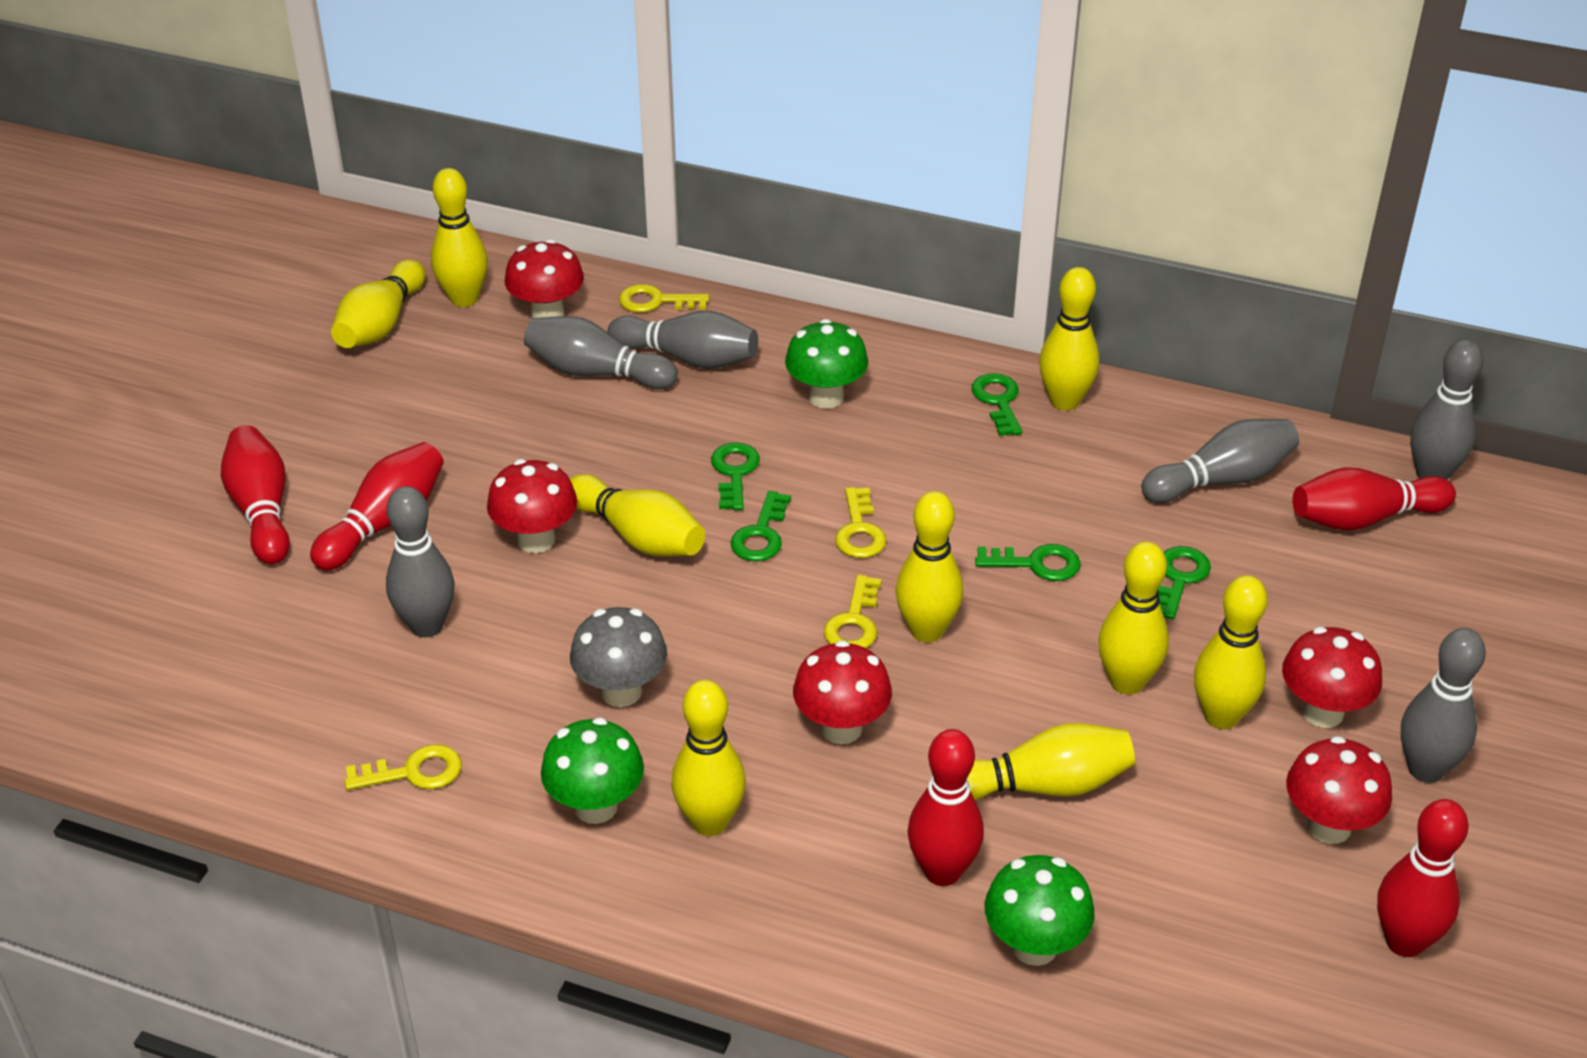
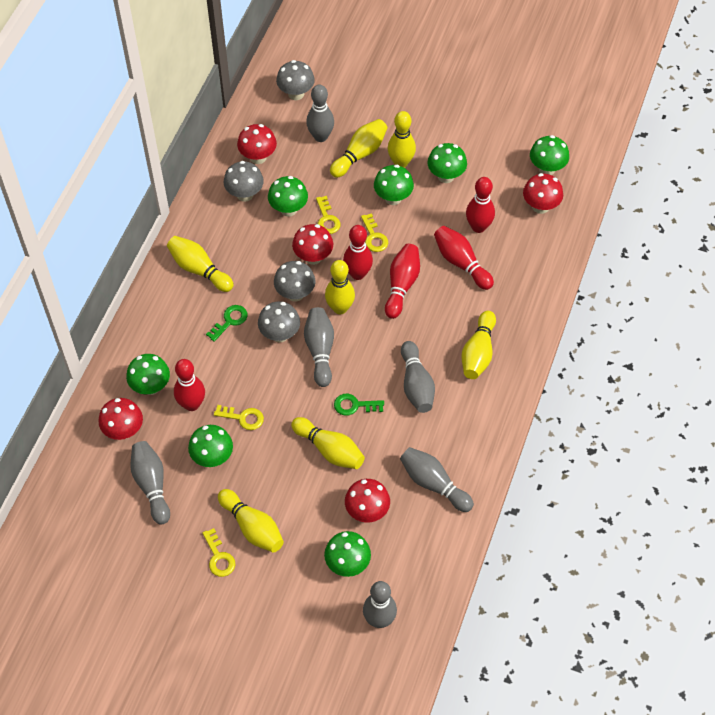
green key: [711,442,760,510] [730,491,791,561] [972,373,1022,436] [975,544,1081,581] [1158,546,1211,619] = 5 -> [206,305,248,341] [334,394,384,416] = 2
green mushroom: [541,717,644,824] [785,319,868,409] [985,855,1095,966] = 3 -> [126,354,170,395] [188,425,233,467] [268,176,308,217] [324,531,371,577] [374,165,414,205] [428,143,467,183] [530,135,569,175] = 7
grey mushroom: [570,607,667,707] = 1 -> [223,161,264,202] [258,301,300,342] [274,261,315,302] [276,60,315,100] = 4
yellow bowling pin: [331,259,425,348] [431,168,488,307] [570,474,705,556] [671,680,746,836] [895,491,963,642] [968,723,1135,800] [1039,267,1099,410] [1098,542,1169,694] [1194,575,1268,729] = 9 -> [167,236,234,292] [218,489,284,553] [291,417,365,469] [325,260,355,314] [330,119,387,178] [388,111,416,168] [461,311,496,379] = 7

